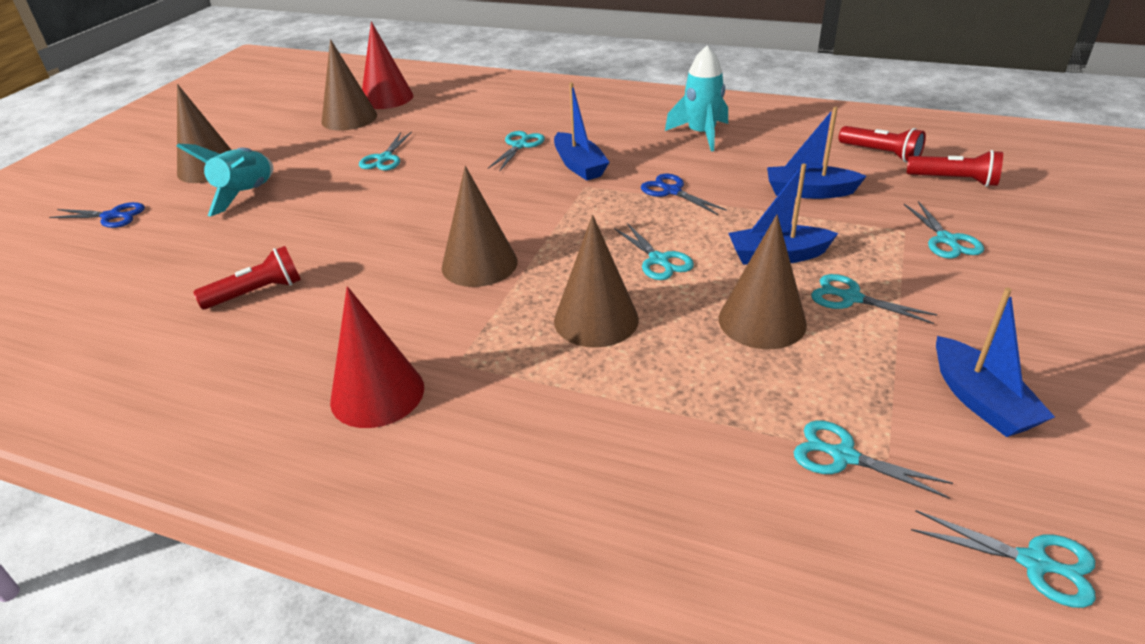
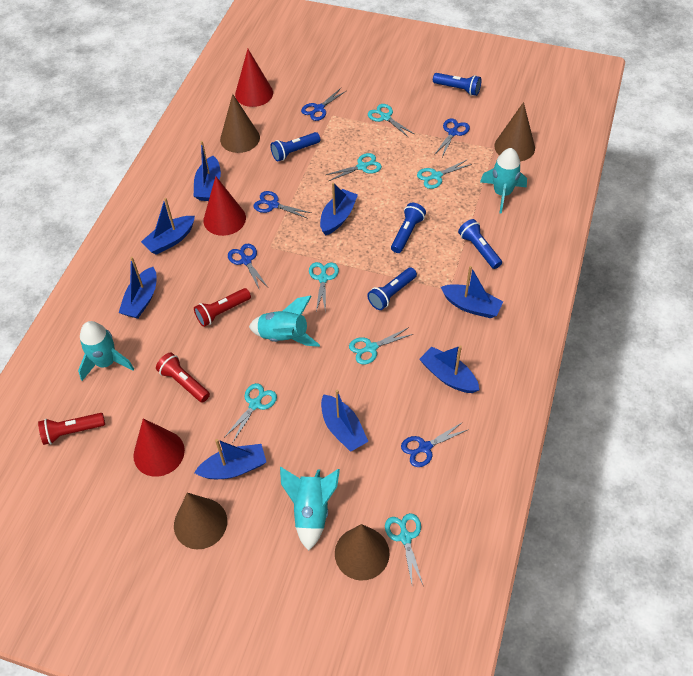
blue boat: [554,82,610,181] [728,163,838,264] [767,107,867,199] [936,288,1055,437] = 4 -> [119,257,157,319] [141,198,195,255] [194,141,221,201] [194,439,266,479] [320,182,358,235] [321,389,369,452] [419,345,479,393] [441,266,503,318] = 8
blue flashlight: none = 0 -> [270,132,320,161] [367,267,417,310] [391,203,426,253] [433,73,481,96] [458,219,502,269] = 5
blue scissors: [49,202,145,228] [641,174,727,215] = 2 -> [228,244,268,290] [254,191,311,219] [301,88,346,121] [401,422,469,467] [434,119,470,157] = 5
brown cone: [177,84,231,183] [322,39,377,131] [442,166,518,287] [554,215,639,348] [719,214,807,349] = 5 -> [174,493,227,549] [220,94,260,153] [335,524,390,581] [494,102,535,161] = 4
red cone: [330,286,424,428] [362,22,413,109] = 2 -> [133,418,185,477] [203,176,246,236] [235,49,273,107] = 3
turquoise rocket: [176,144,273,217] [665,46,728,152] = 2 -> [78,321,134,381] [249,296,320,347] [280,467,340,551] [480,148,527,214] = 4

